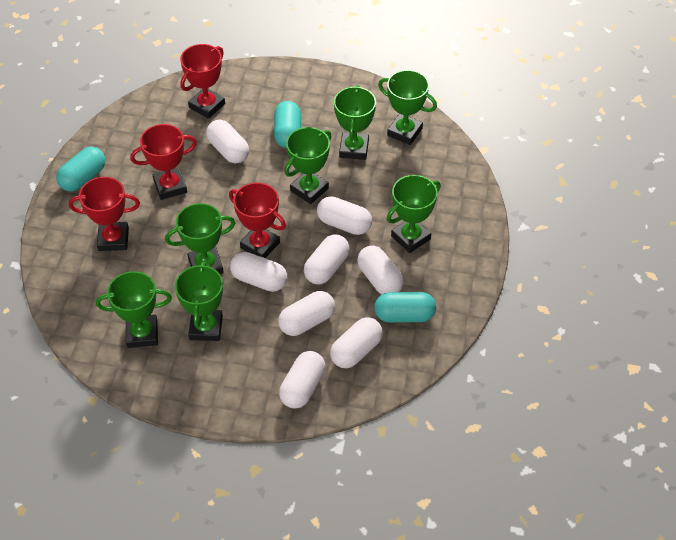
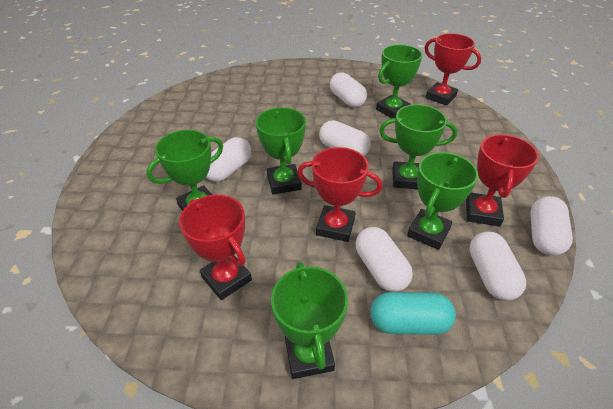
green trophy: [96,271,172,348] [165,203,235,274] [175,262,223,341] [285,127,331,204] [334,85,376,160] [378,70,437,145] [387,175,441,253] = 7 -> [147,130,223,211] [256,108,306,194] [271,262,348,379] [376,45,423,118] [379,104,458,189] [407,152,478,250] = 6
turquoise capsule: [56,147,105,191] [274,101,301,148] [374,292,436,323] = 3 -> [370,292,456,335] = 1
white capsule: [206,120,249,164] [230,252,287,292] [278,291,335,336] [279,351,325,409] [304,234,350,284] [317,196,372,235] [330,317,383,368] [357,246,404,295] = 8 -> [206,137,251,182] [319,120,371,156] [330,72,367,108] [356,227,413,292] [469,231,526,301] [530,196,573,256] = 6

